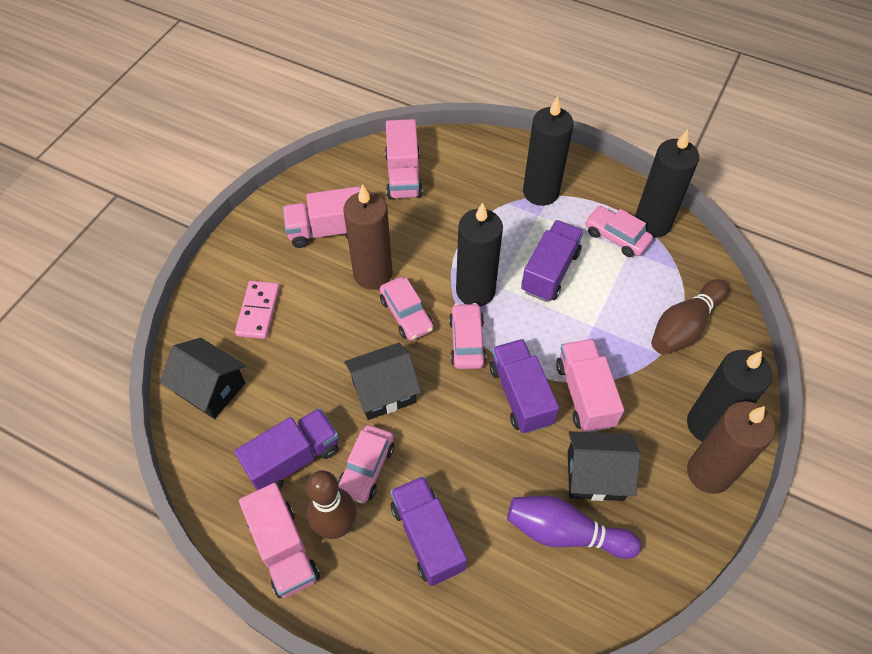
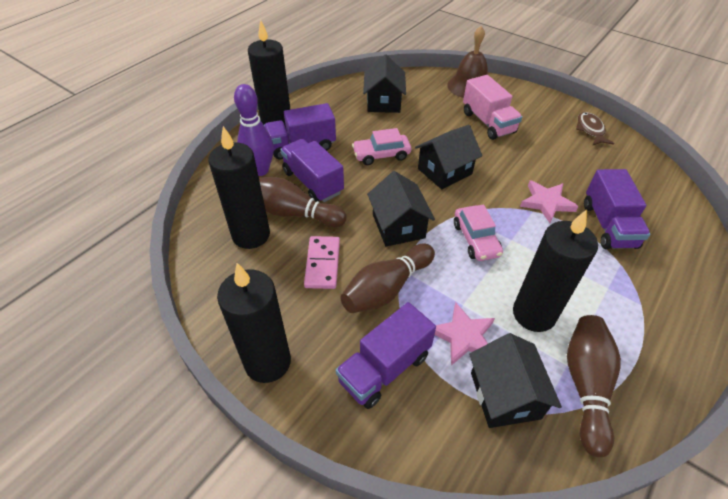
black house: [160,338,245,419] [344,342,421,420] [568,431,640,501] = 3 -> [363,55,406,113] [367,171,435,247] [415,125,482,189] [469,333,562,428] = 4
brown bell: none = 0 -> [447,26,488,98] = 1
brown bowling pin: [306,470,357,539] [651,279,728,355] = 2 -> [259,177,346,227] [340,244,435,313] [567,315,621,457] = 3
brown candle: [343,184,392,290] [687,401,776,494] = 2 -> none = 0
brown fish: none = 0 -> [576,112,615,146] = 1
pink car: [338,425,394,503] [380,277,434,340] [449,303,486,369] [585,206,653,257] = 4 -> [352,128,411,165] [454,205,503,261] = 2
pink star: none = 0 -> [435,302,495,366] [520,180,579,223] = 2
pink truck: [239,483,320,598] [283,186,361,248] [385,119,423,199] [556,339,624,432] = 4 -> [463,75,522,140] = 1

